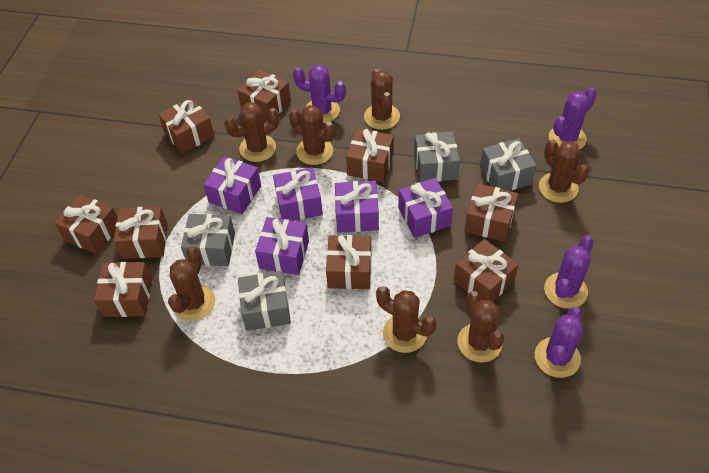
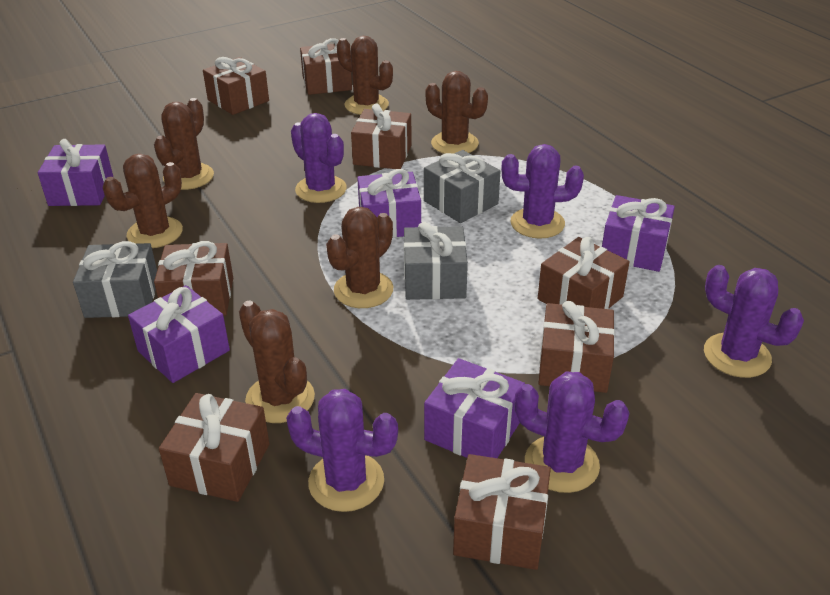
brown cactus: [168,246,215,321] [224,102,280,162] [289,105,335,165] [364,69,400,130] [376,286,436,353] [457,291,504,362] [539,140,589,203] = 7 -> [103,154,183,248] [154,98,214,190] [239,301,315,423] [326,207,393,308] [337,36,393,115] [426,71,488,154] = 6
brown gift: [54,194,118,254] [94,262,152,317] [114,206,168,259] [159,98,215,154] [237,69,291,121] [326,235,371,289] [346,128,394,182] [454,239,518,301] [464,183,518,242] = 9 -> [154,241,233,316] [159,393,269,502] [203,57,269,115] [300,38,352,95] [351,104,412,169] [453,454,551,570] [538,237,630,309] [538,301,615,393] = 8
grey gift: [181,214,235,266] [238,271,291,331] [414,131,460,182] [480,138,537,191] = 4 -> [73,241,157,318] [404,222,468,300] [424,150,500,223] = 3
purple cactus: [293,65,346,123] [535,307,583,378] [544,235,594,309] [549,87,597,150] = 4 -> [286,389,398,512] [291,113,347,203] [501,144,584,239] [514,372,630,493] [704,265,804,378] = 5

